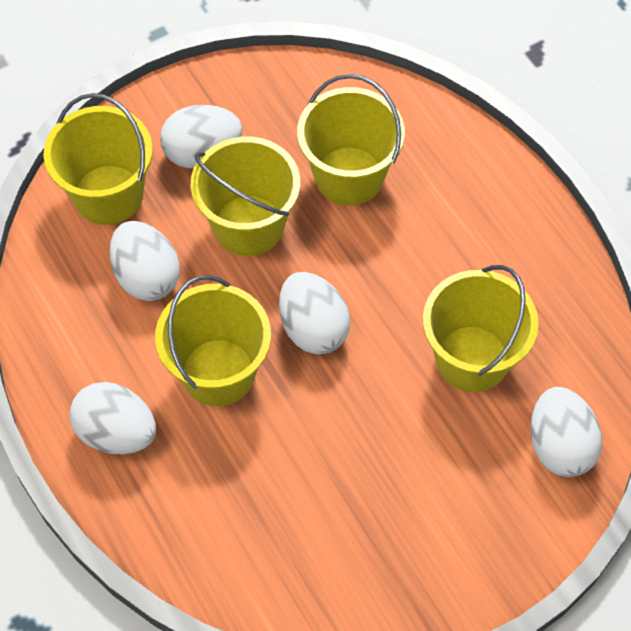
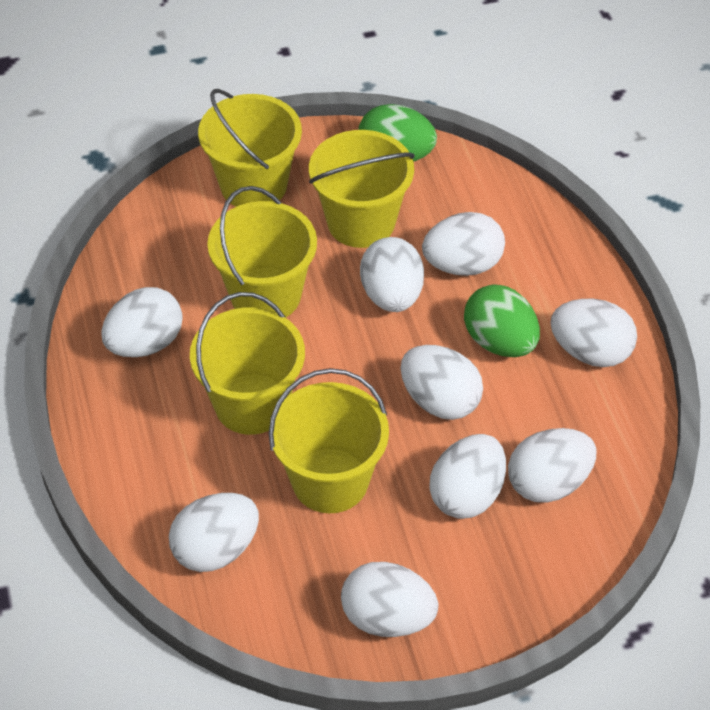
green egg: none = 0 -> [358,104,437,162] [464,284,540,357] = 2
white egg: [69,382,156,454] [110,221,180,301] [160,105,242,168] [279,272,350,354] [530,387,602,477] = 5 -> [101,287,183,357] [169,493,259,572] [341,562,439,637] [360,237,424,312] [401,345,483,420] [422,212,505,276] [429,434,506,519] [508,428,596,502] [550,299,637,367] = 9

